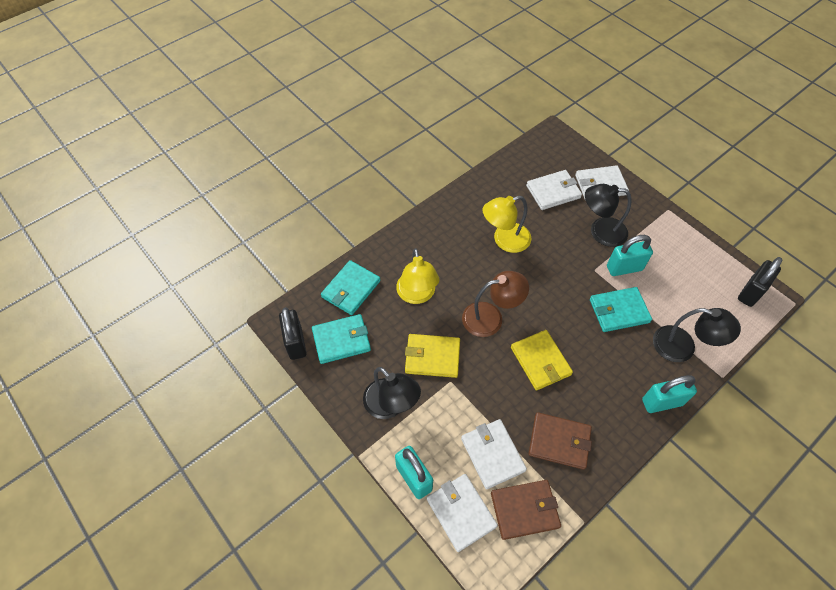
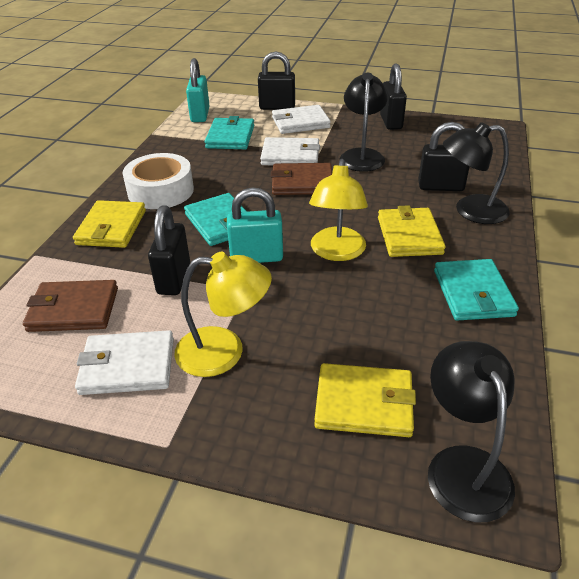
black padlock: [279,307,306,360] [738,257,782,307] = 2 -> [148,205,190,295] [258,51,295,110] [380,64,407,130] [418,122,469,191] = 4
brown lamp: [462,271,529,337] = 1 -> none = 0
turquoise padlock: [395,446,433,499] [607,235,653,276] [642,375,697,413] = 3 -> [186,58,210,122] [227,187,283,263] = 2
white tape: none = 0 -> [122,153,194,209] = 1
white wallet: [427,474,498,552] [461,419,527,489] [526,170,582,210] [575,165,629,199] = 4 -> [75,330,174,395] [260,137,320,165] [272,105,331,134] = 3
yellow wallet: [405,334,460,378] [511,330,573,391] = 2 -> [73,200,146,248] [314,363,416,437] [378,205,446,257] = 3

